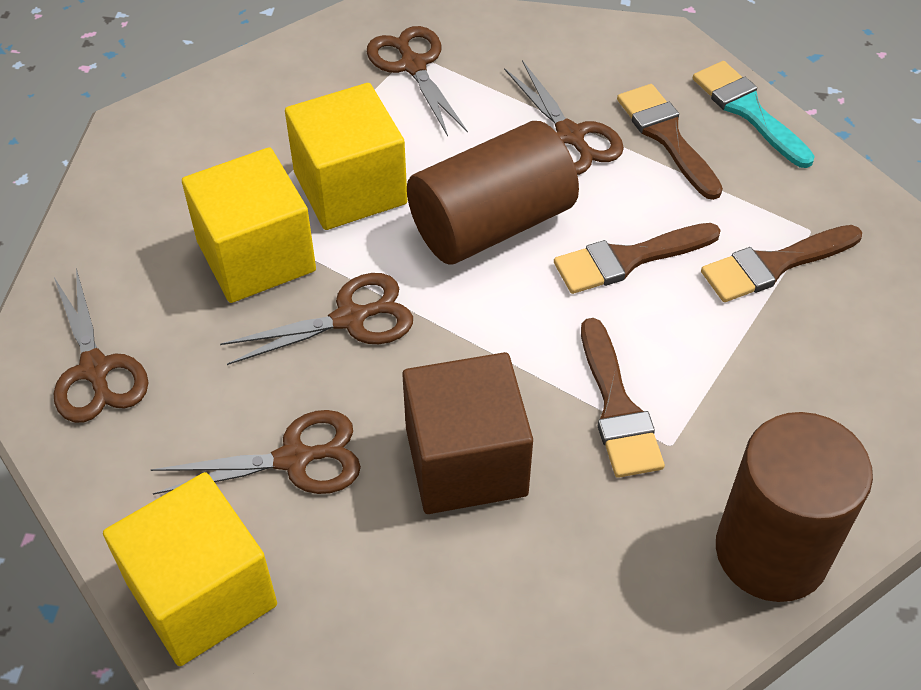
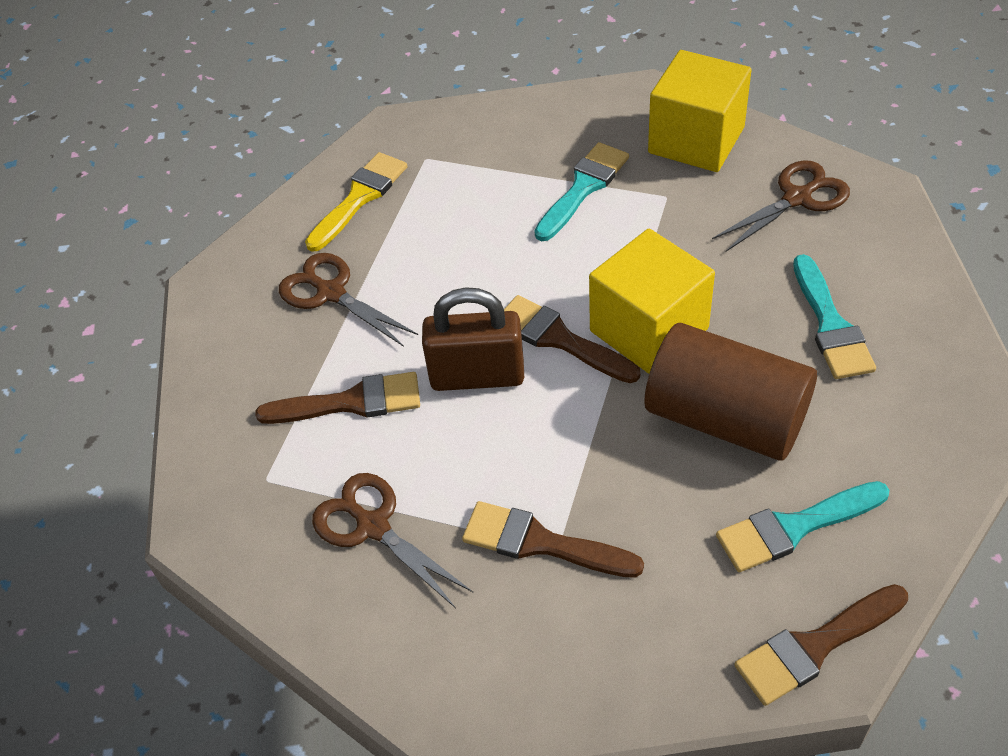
brown cube: [402,352,533,514] = 1 -> none = 0
brown cylinder: [407,121,579,265] [716,412,873,602] = 2 -> [644,323,817,461] = 1
brown padlock: none = 0 -> [422,287,524,391] = 1
brown scissors: [54,268,148,423] [151,410,361,495] [220,273,413,365] [367,26,468,136] [504,60,624,175] = 5 -> [279,253,418,347] [312,473,473,608] [712,160,850,252] = 3
turquoise brush: [693,61,815,168] = 1 -> [534,142,629,241] [716,481,889,572] [793,254,876,379] = 3
yellow brush: none = 0 -> [305,152,407,252] = 1
yellow cube: [103,472,277,666] [182,147,316,303] [285,83,407,230] = 3 -> [589,229,715,374] [648,50,752,172] = 2

